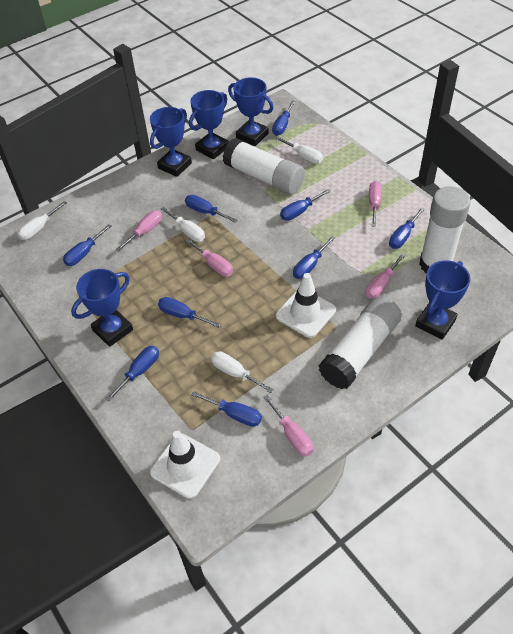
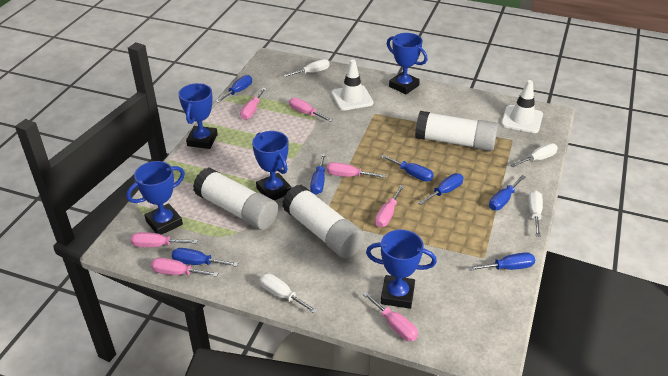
blue screwdriver: [63,224,112,266] [106,346,159,402] [158,297,220,327] [185,195,237,222] [192,391,262,427] [272,100,296,136] [280,189,331,220] [293,236,335,279] [389,207,425,249] = 9 -> [172,248,238,267] [216,75,252,103] [310,153,326,195] [380,154,434,182] [418,173,464,205] [468,252,535,271] [489,175,525,210] = 7
pink screwdriver: [116,210,162,251] [186,239,233,276] [263,395,313,457] [366,253,406,299] [369,181,382,227] = 5 -> [131,232,198,247] [151,257,218,277] [240,88,266,120] [289,98,333,122] [327,162,386,178] [363,292,418,341] [375,185,404,227] = 7

